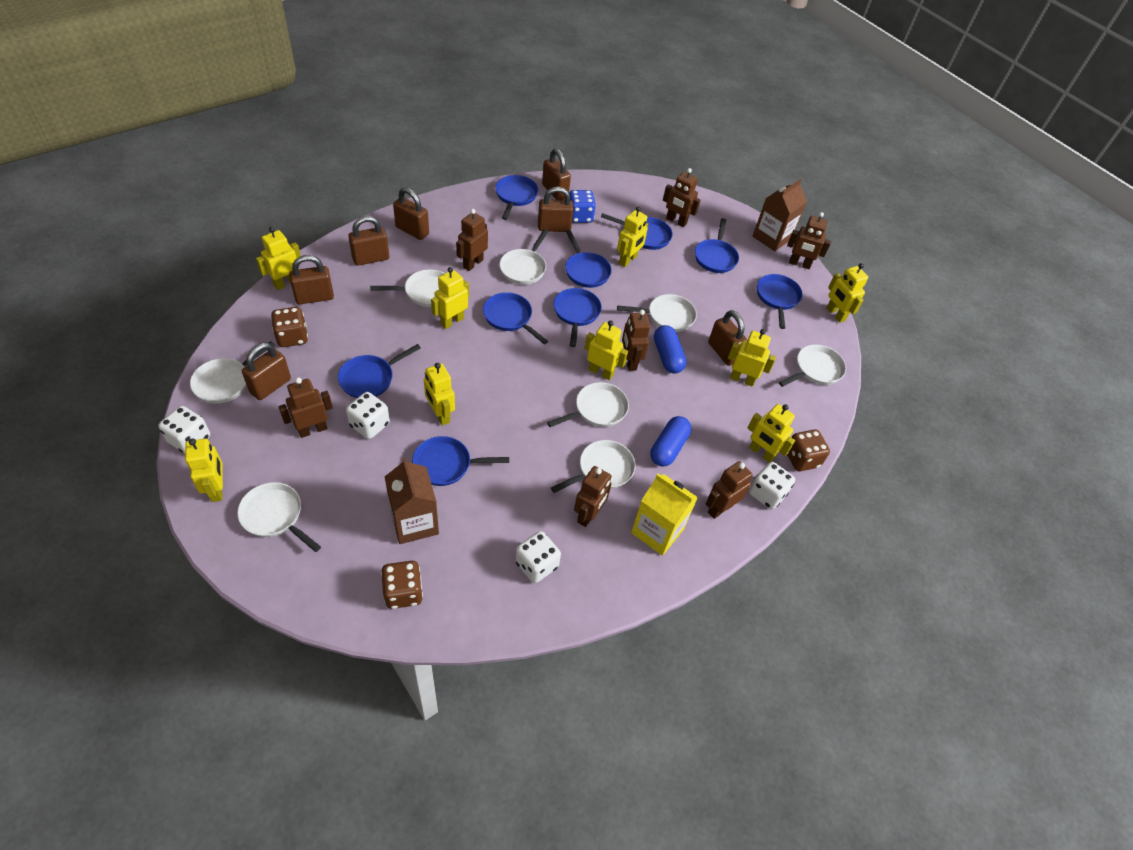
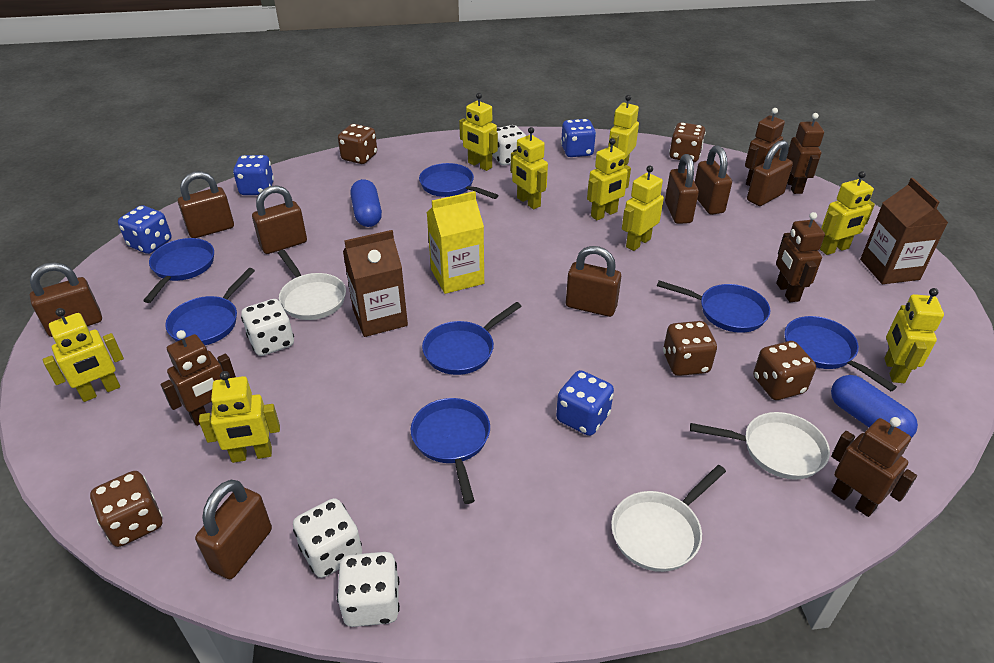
blue dice: [569,190,596,223] = 1 -> [118,205,172,254] [233,155,274,195] [556,370,614,436] [561,119,596,157] = 4
blue pan: [338,344,421,398] [412,436,509,486] [483,292,548,345] [495,175,538,220] [554,288,602,347] [565,230,612,288] [601,213,673,250] [695,218,739,273] [757,274,802,329] = 9 -> [143,238,214,303] [165,268,255,345] [411,398,490,504] [419,163,498,199] [422,302,522,375] [657,280,770,333] [784,316,897,391] = 7
brown dice: [271,307,308,347] [381,561,423,609] [787,430,830,472] = 3 -> [90,471,163,547] [338,124,377,164] [663,321,717,376] [669,122,706,162] [753,341,816,400] = 5
brown padlock: [242,342,291,400] [289,255,334,304] [348,216,389,266] [393,187,429,240] [538,187,574,232] [542,149,571,200] [708,310,747,366] = 7 -> [30,262,102,337] [178,171,234,238] [195,480,272,579] [252,185,307,254] [566,246,621,317] [665,154,699,224] [695,145,732,215] [747,140,793,206] = 8
brown robot: [279,377,333,438] [456,209,488,271] [574,466,612,527] [622,310,650,371] [663,168,700,227] [706,461,752,519] [787,212,831,269] = 7 -> [161,330,236,426] [745,108,785,186] [776,212,825,302] [787,113,824,194] [831,417,917,517] = 5
white pan: [190,341,275,404] [237,482,321,552] [370,269,445,307] [499,229,549,285] [547,382,629,427] [551,440,636,493] [617,294,697,332] [779,344,846,387] = 8 -> [278,250,346,320] [611,465,726,572] [690,412,830,480] = 3

